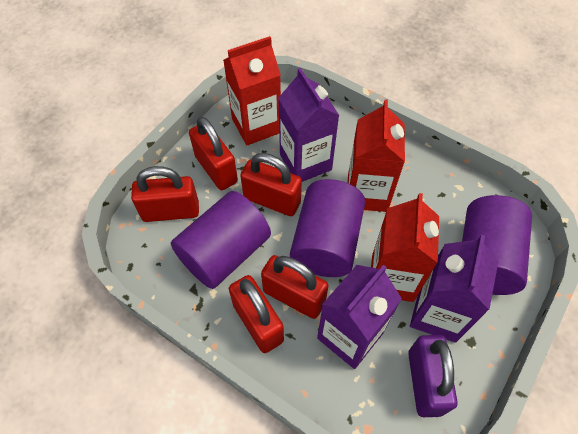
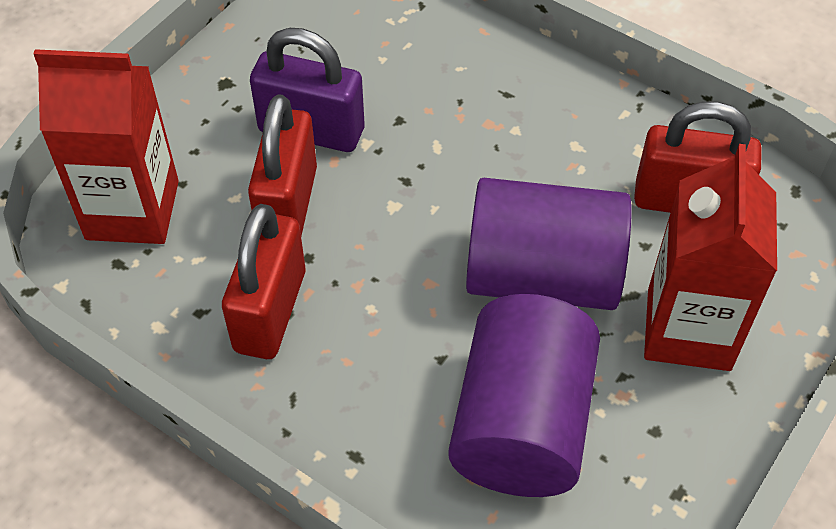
purple carton: [278,68,340,182] [317,265,402,369] [410,235,498,343] = 3 -> none = 0
purple cylinder: [171,191,271,289] [290,179,365,277] [462,195,532,295] = 3 -> [448,294,600,497] [466,178,632,310] = 2
red carton: [223,36,281,145] [348,99,405,212] [371,193,439,302] = 3 -> [33,49,179,244] [644,144,777,371] = 2
red padlock: [131,166,199,222] [189,117,238,190] [229,275,284,353] [240,153,302,216] [261,255,329,319] = 5 -> [222,204,305,359] [248,94,317,236] [634,102,762,213] = 3

